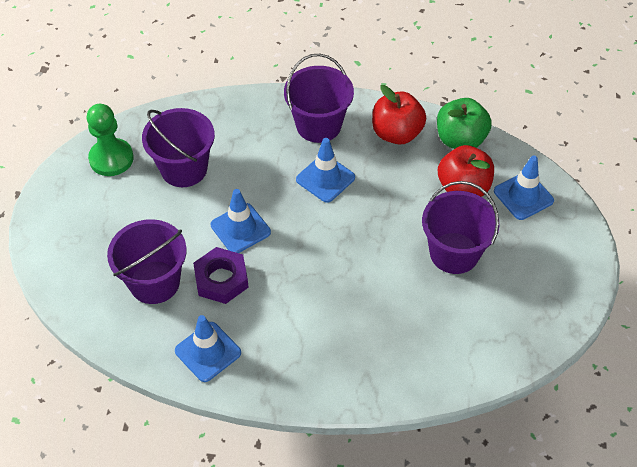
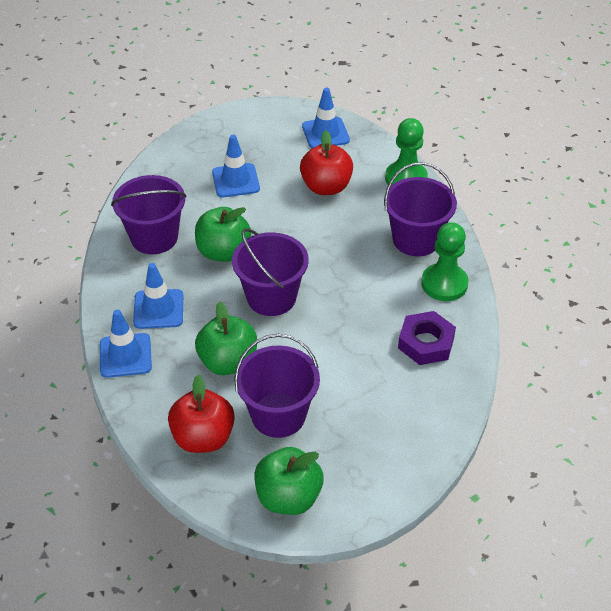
green apple: [437,98,492,149] = 1 -> [195,207,251,262] [195,301,257,375] [254,447,324,515] = 3
green pawn: [87,104,134,176] = 1 -> [385,118,428,185] [421,222,468,301] = 2

